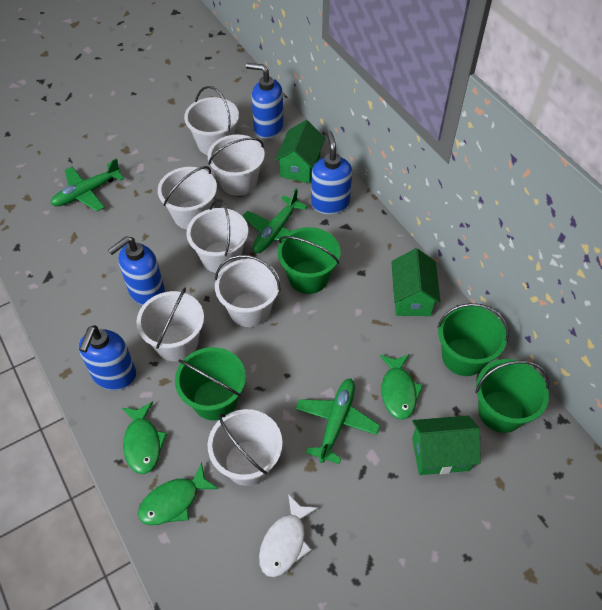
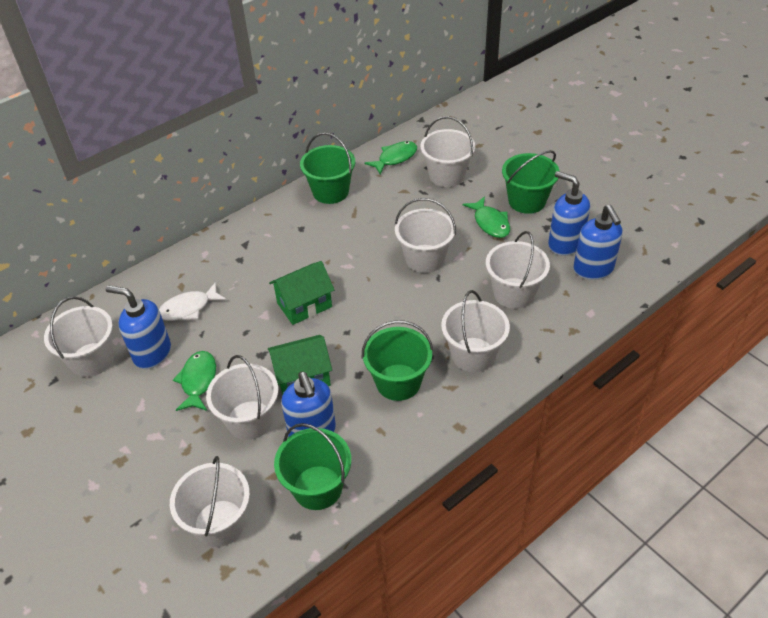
green house: [275,120,325,183] [391,248,441,316] [412,416,481,475] = 3 -> [268,335,332,395] [269,261,334,325] = 2
green plane: [51,158,124,211] [242,188,308,253] [295,379,380,464] = 3 -> none = 0

